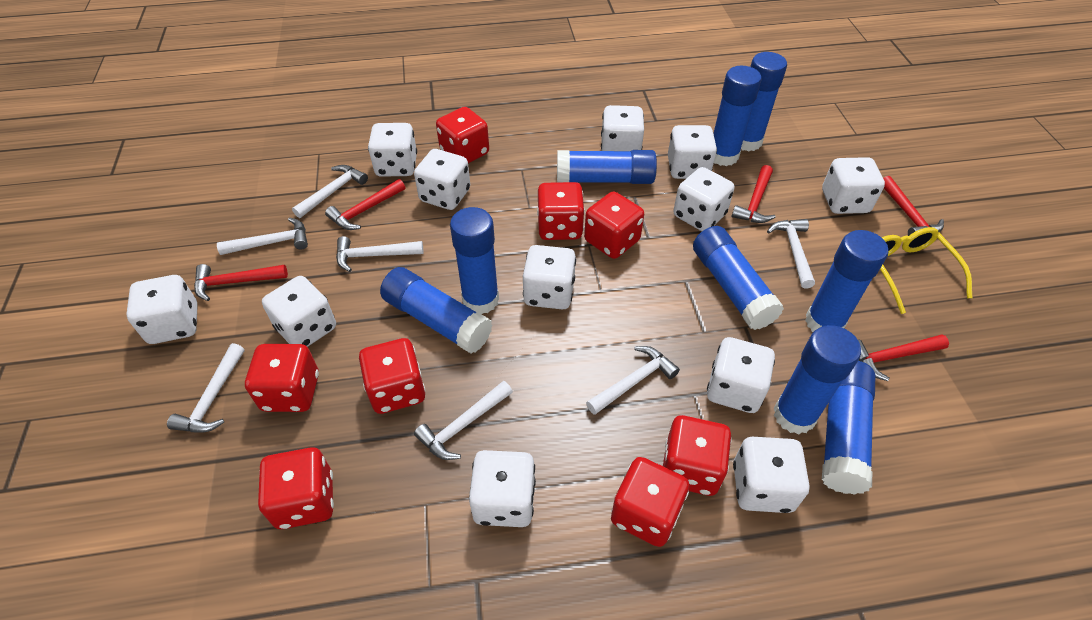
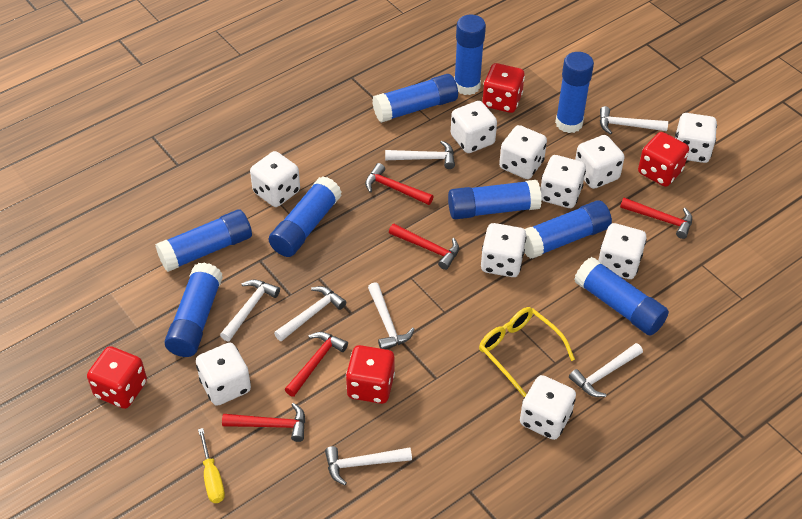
red dice: [245,344,319,412] [258,447,334,529] [359,338,426,414] [436,107,489,163] [537,182,585,240] [584,191,644,259] [611,457,689,547] [663,415,732,496] = 8 -> [87,346,147,409] [346,345,395,404] [483,63,525,113] [638,132,689,187] = 4
white dice: [126,275,198,344] [262,276,336,347] [368,123,417,177] [414,149,470,210] [469,450,536,527] [523,245,576,309] [601,105,644,151] [668,125,717,179] [673,167,735,231] [707,337,775,413] [733,437,809,513] [822,157,885,214] = 12 -> [196,343,251,406] [250,151,300,207] [451,101,497,153] [481,223,526,277] [499,125,547,179] [520,375,576,440] [540,155,586,208] [575,135,625,189] [598,223,647,279] [675,113,717,163] = 10
yellow screwdriver: none = 0 -> [198,428,225,503] = 1

